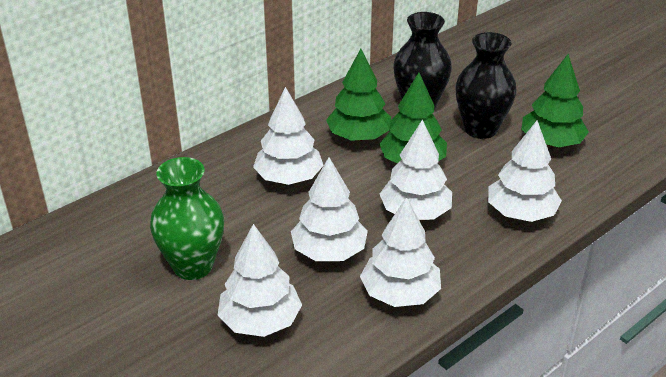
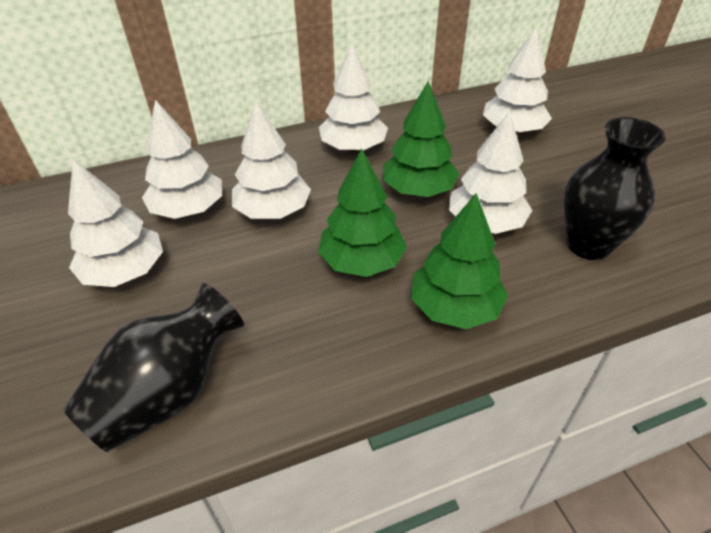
green vase: [150,157,224,280] = 1 -> none = 0

